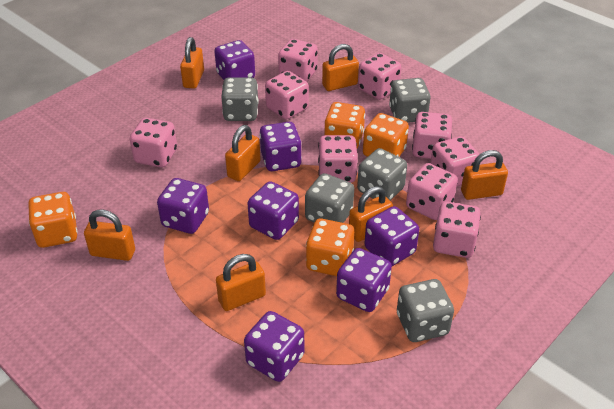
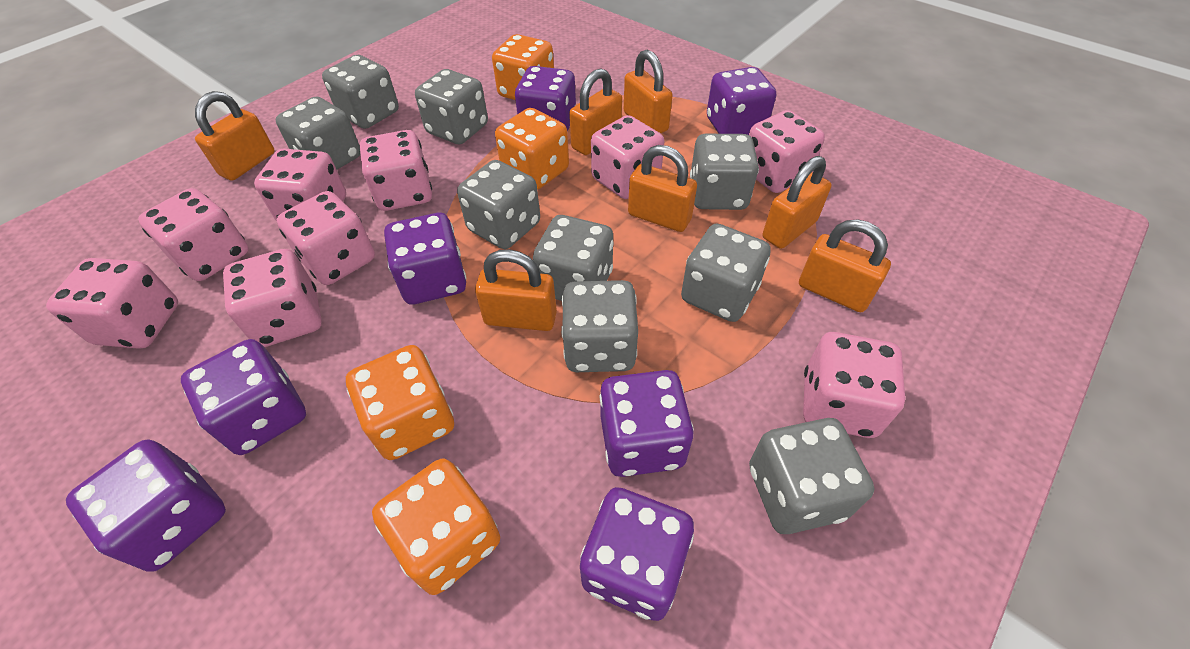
grey dice: [221,77,259,121] [305,173,354,223] [357,148,407,200] [389,78,431,123] [397,279,454,342] = 5 -> [276,96,360,170] [322,55,399,129] [415,69,488,144] [457,160,540,249] [533,215,614,301] [561,280,638,372] [681,224,771,322] [690,134,759,210] [749,418,875,534] = 9

